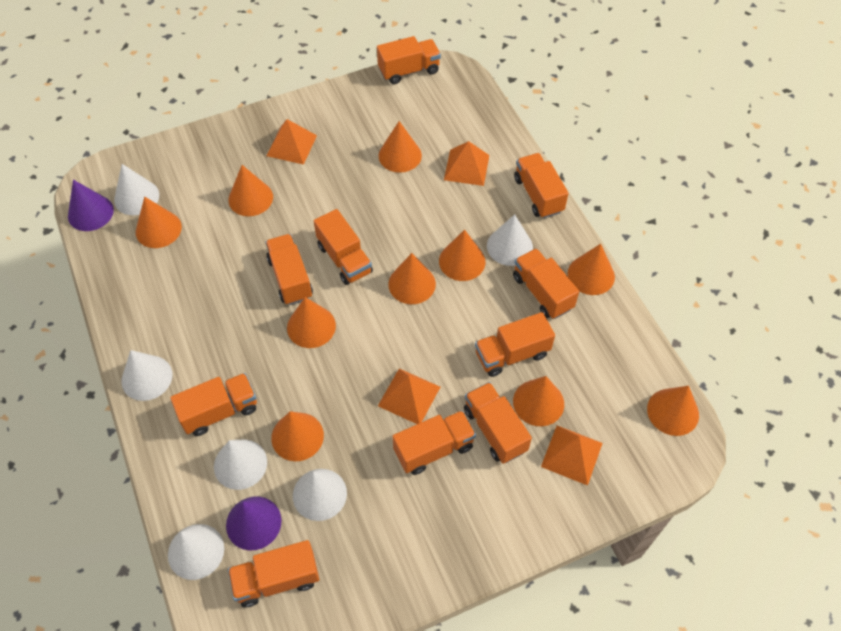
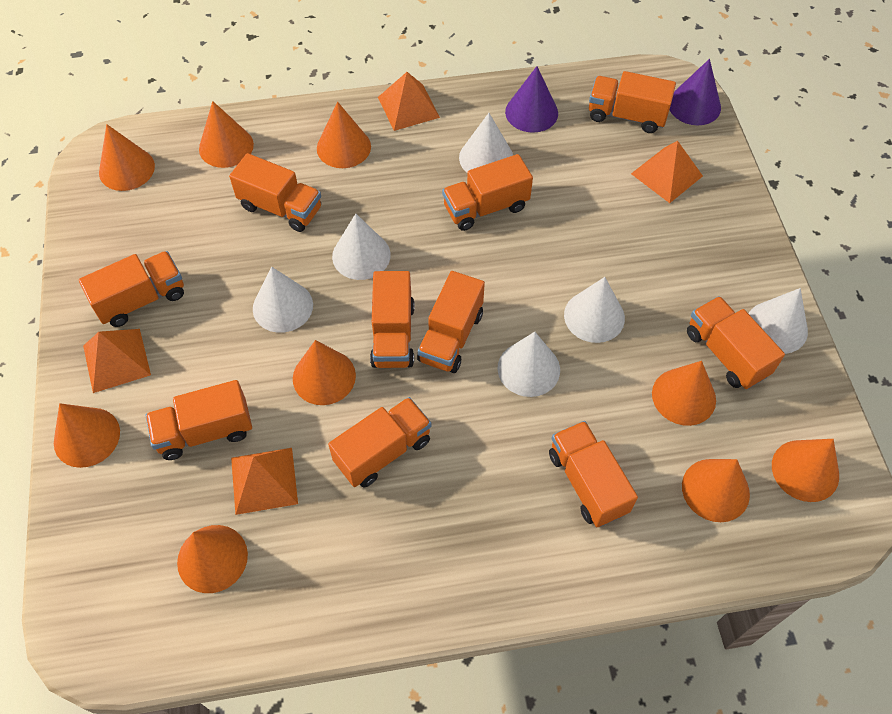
orange cone: [136,197,182,248] [228,165,273,216] [271,411,324,461] [287,297,336,348] [379,121,422,173] [388,253,436,304] [439,229,486,281] [513,376,564,426] [568,244,615,295] [647,386,699,436] = 10 -> [54,403,120,468] [99,124,155,191] [177,525,248,593] [199,101,254,168] [293,340,356,405] [317,102,371,168] [652,361,716,426] [682,459,750,522] [772,439,839,502] = 9

